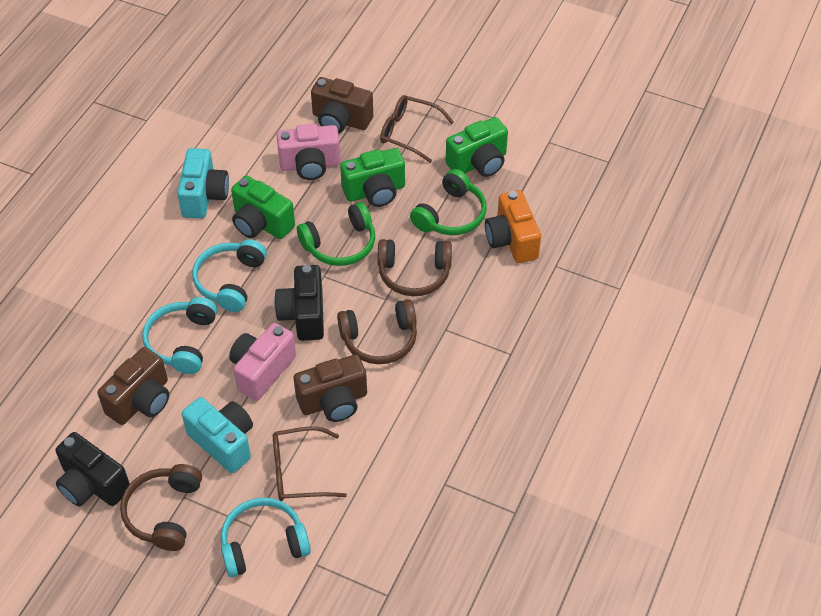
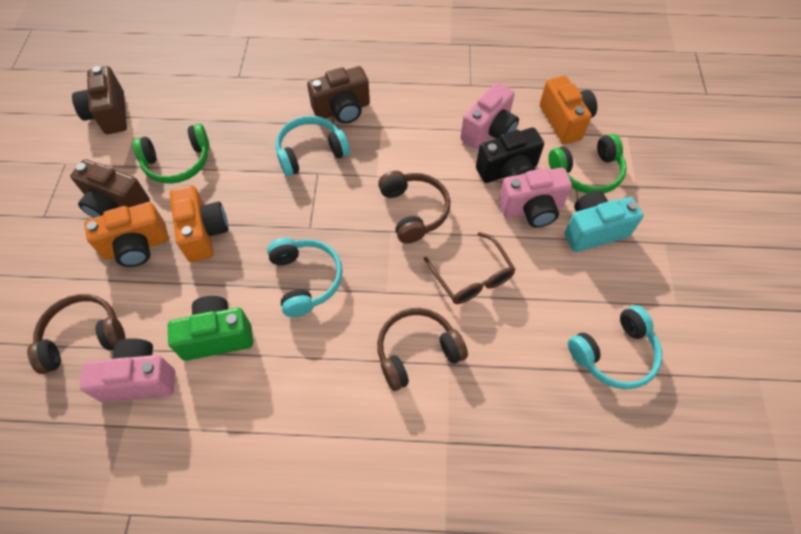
black camera: [55,432,130,506] [274,265,324,341] = 2 -> [476,127,544,183] = 1
brown glasses: [273,426,347,501] [380,95,454,163] = 2 -> [424,232,516,304] = 1
green camera: [231,175,295,239] [340,148,405,207] [446,117,508,177] = 3 -> [168,296,253,361] = 1
orange camera: [485,190,541,263] = 1 -> [84,202,169,267] [169,185,228,262] [540,75,597,144] = 3
pink camera: [229,323,296,401] [276,124,341,180] = 2 -> [80,338,175,402] [460,83,519,149] [499,168,572,228] = 3
turquoise camera: [177,148,229,218] [182,397,253,473] = 2 -> [564,191,644,252] = 1

